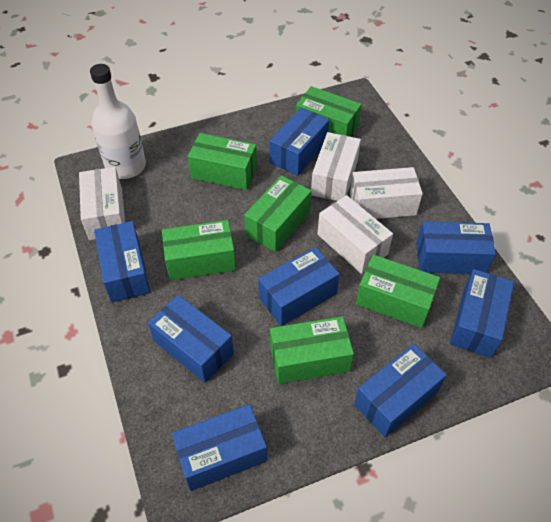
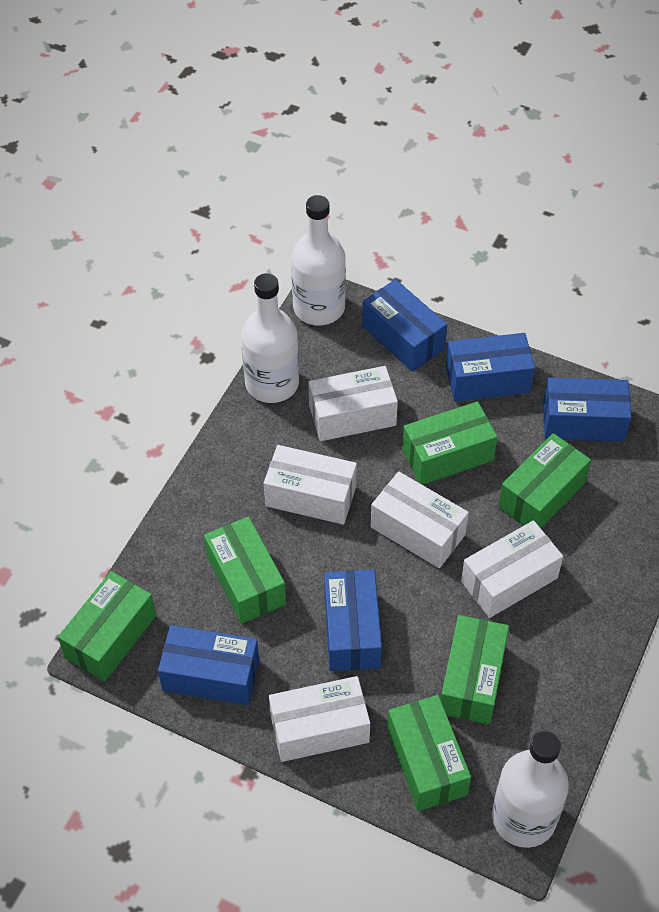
blue box: [94,221,150,303] [148,295,234,383] [172,404,267,491] [258,247,340,326] [269,108,329,176] [354,344,447,437] [416,221,496,274] [450,269,514,358] = 8 -> [158,625,259,705] [324,569,382,671] [362,279,447,372] [446,333,535,402] [543,377,631,442] = 5
white bottle: [90,64,146,179] = 1 -> [241,273,299,403] [291,195,346,326] [492,730,569,848] = 3
white box: [79,167,125,240] [311,132,361,201] [317,195,393,274] [350,167,423,219] = 4 -> [264,445,357,525] [269,676,370,762] [309,366,398,441] [371,471,469,568] [461,520,563,618] = 5

